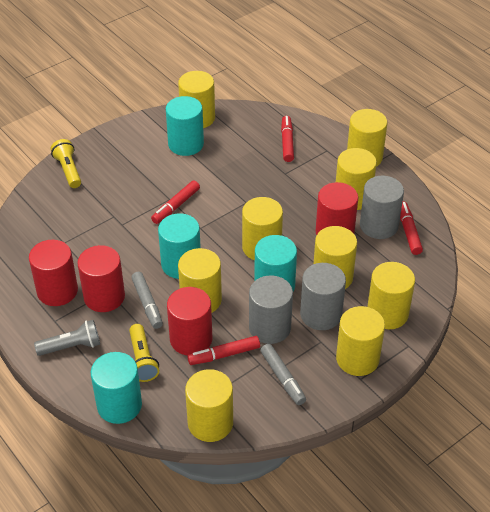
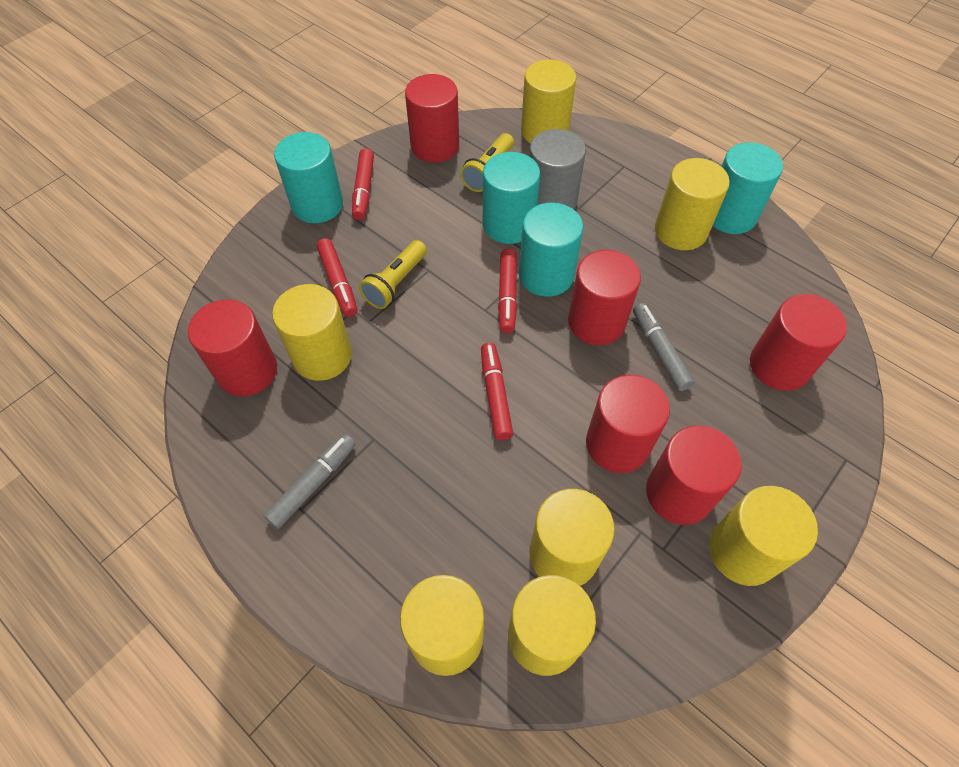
grey cylinder: [249,275,293,344] [300,263,346,330] [360,176,404,239] = 3 -> [529,129,586,210] = 1
grey flashlight: [34,320,100,356] = 1 -> none = 0
red cylinder: [29,240,78,306] [77,245,125,312] [167,287,212,356] [316,182,358,235] = 4 -> [188,299,277,397] [405,74,459,163] [568,250,641,345] [586,375,670,473] [646,425,742,525] [750,294,847,391] = 6
yellow cylinder: [178,71,215,128] [178,248,222,312] [185,369,233,442] [242,197,283,260] [314,226,357,289] [336,148,377,210] [336,306,385,376] [347,109,387,167] [367,262,415,329] = 9 -> [272,284,352,381] [400,575,484,676] [508,575,596,676] [521,60,576,144] [529,489,615,586] [655,158,730,250] [709,486,818,586] = 7

